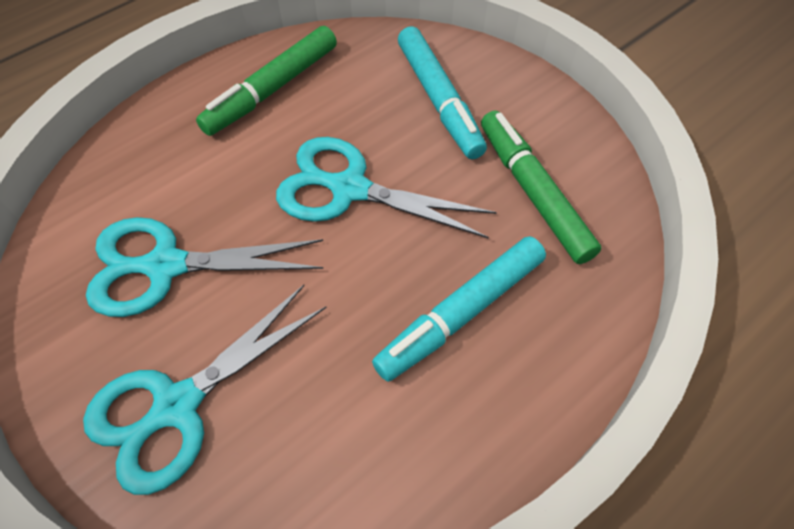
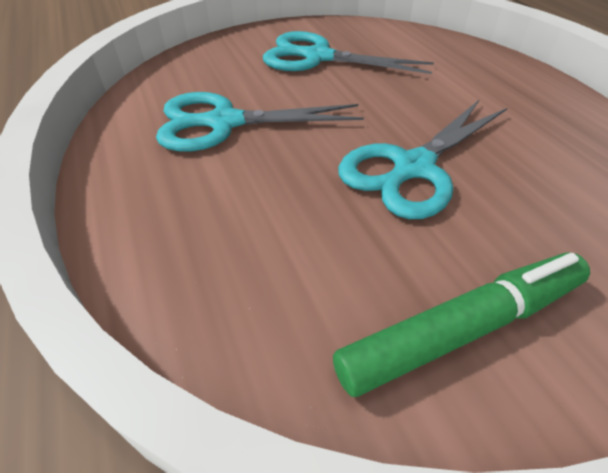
green marker: [196,26,337,136] [481,110,601,264] = 2 -> [333,252,590,397] = 1
turquoise marker: [372,236,546,382] [398,26,487,159] = 2 -> none = 0

